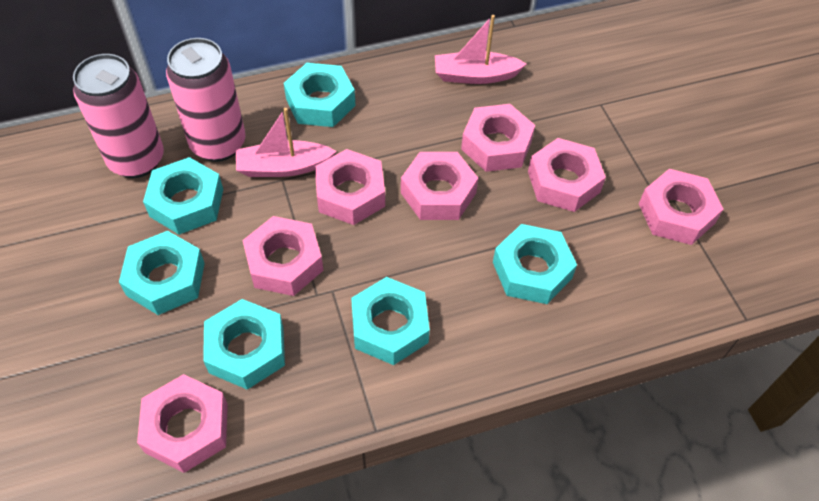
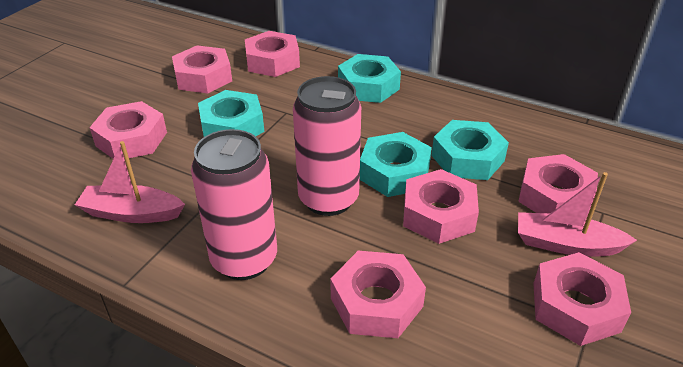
turquoise nut: [119,231,205,315] [143,157,223,235] [203,299,285,390] [284,63,355,127] [351,277,430,365] [493,224,577,304] = 6 -> [198,90,264,137] [338,54,401,103] [360,132,432,197] [431,120,509,180] = 4

